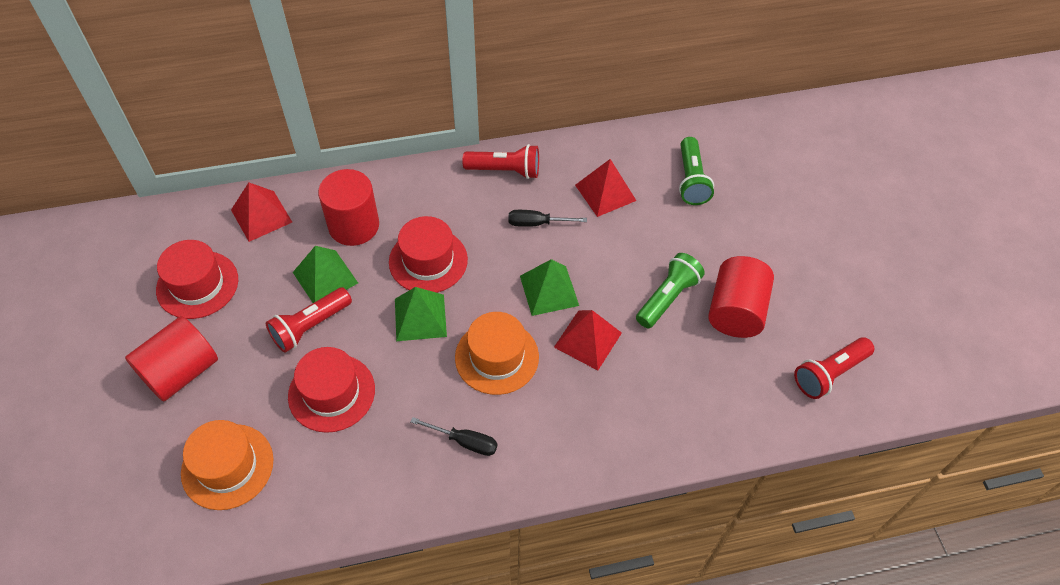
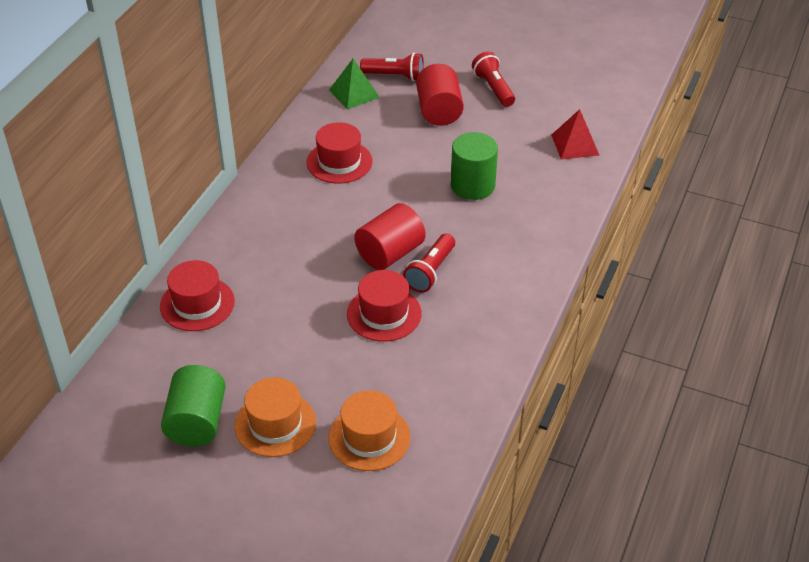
black screwdriver: [410,417,498,456] [509,210,587,227] = 2 -> none = 0
green cylinder: none = 0 -> [161,365,226,447] [451,132,498,200] = 2
green flashlight: [636,253,705,328] [679,137,714,205] = 2 -> none = 0
green pyramid: [293,246,358,303] [395,287,447,341] [520,259,579,316] = 3 -> [329,59,380,110] = 1
red cylinder: [125,316,218,401] [318,169,379,246] [708,256,774,338] = 3 -> [354,203,426,270] [416,64,464,126] = 2
red pyramid: [231,182,292,242] [554,310,622,371] [575,159,637,217] = 3 -> [551,109,599,160] = 1

